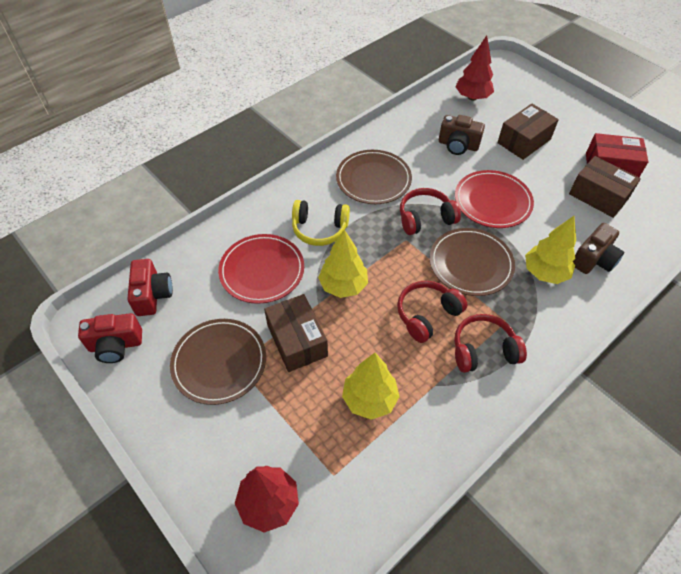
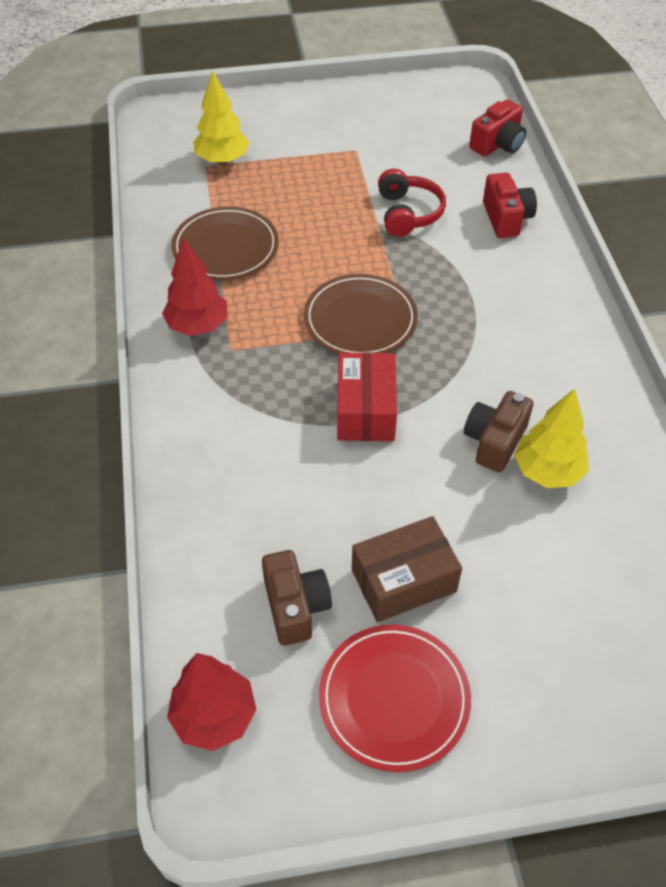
brown box: [264,294,328,372] [497,104,559,160] [569,156,641,218] = 3 -> [352,516,462,622] = 1
brown plate: [170,319,266,405] [336,150,412,204] [430,228,515,296] = 3 -> [171,206,279,280] [304,274,418,354] = 2
red headphones: [397,281,467,343] [400,188,461,235] [454,314,527,373] = 3 -> [378,169,446,237] = 1
red plate: [218,234,304,304] [455,170,534,228] = 2 -> [319,624,471,772] = 1
yellow headphones: [292,200,350,246] = 1 -> none = 0
yellow tree: [318,229,368,298] [342,353,400,420] [525,216,576,284] = 3 -> [193,70,249,165] [514,389,589,488] = 2

